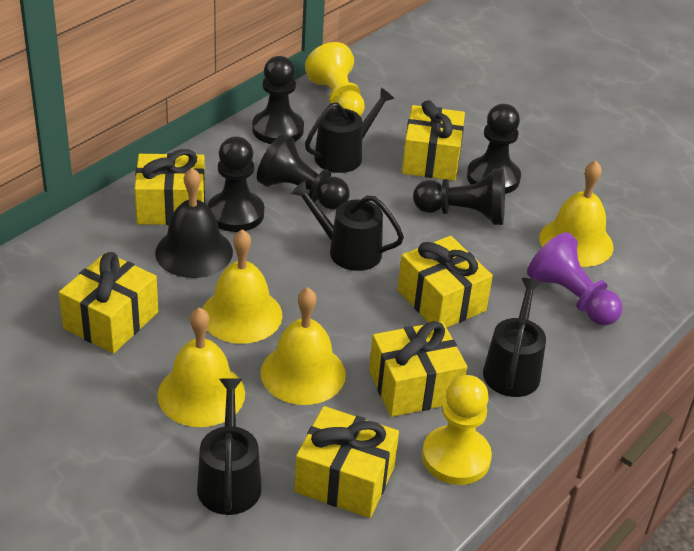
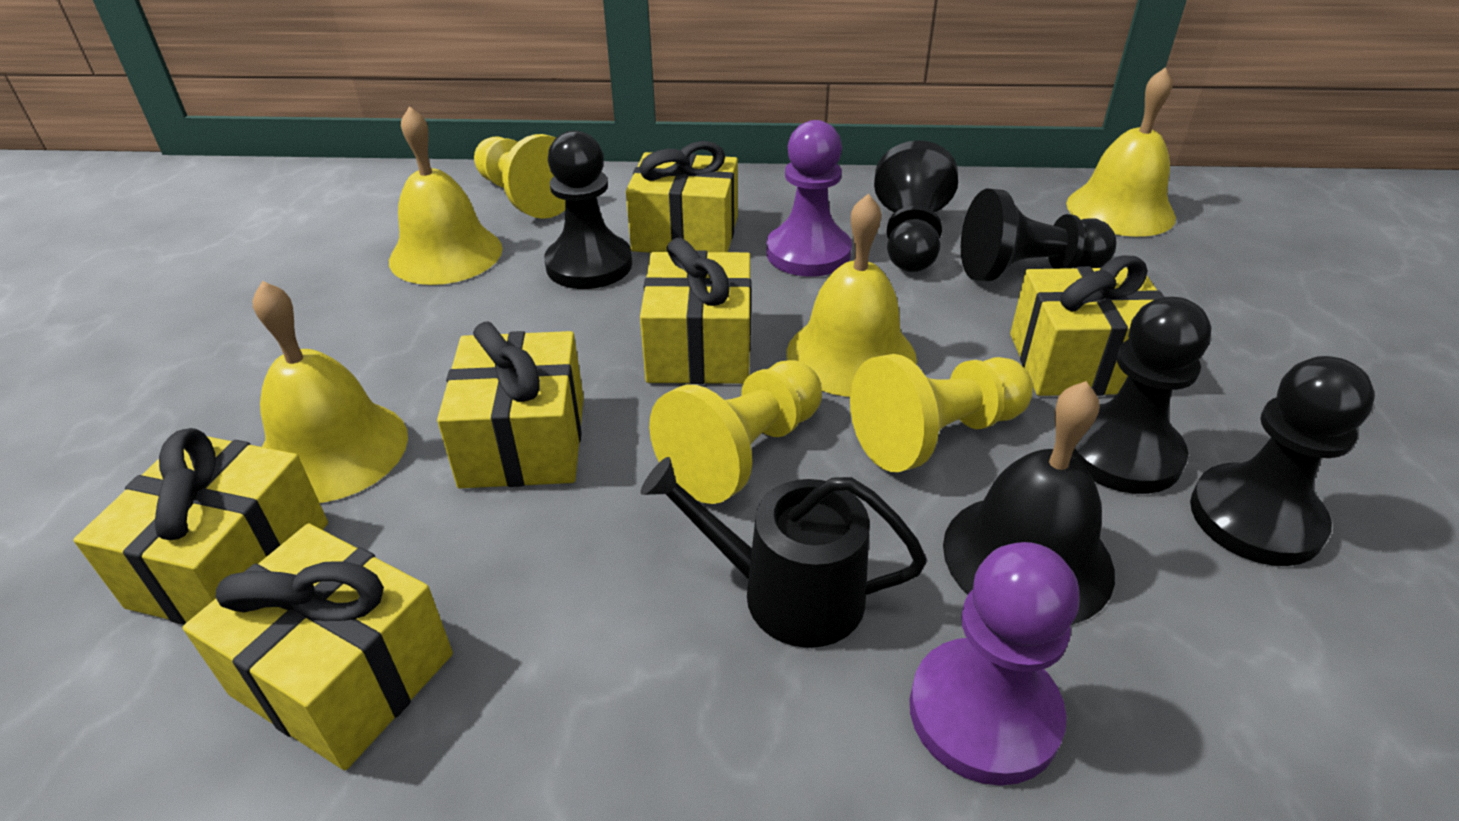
black watering can: [197,378,262,515] [291,181,404,271] [305,88,395,173] [483,278,546,397] = 4 -> [641,457,927,648] = 1
purple pawn: [527,232,623,326] = 1 -> [766,120,852,277] [910,542,1080,786] = 2
yellow pawn: [305,42,365,116] [422,375,492,485] = 2 -> [474,134,565,219] [649,360,822,504] [850,354,1033,472] = 3

